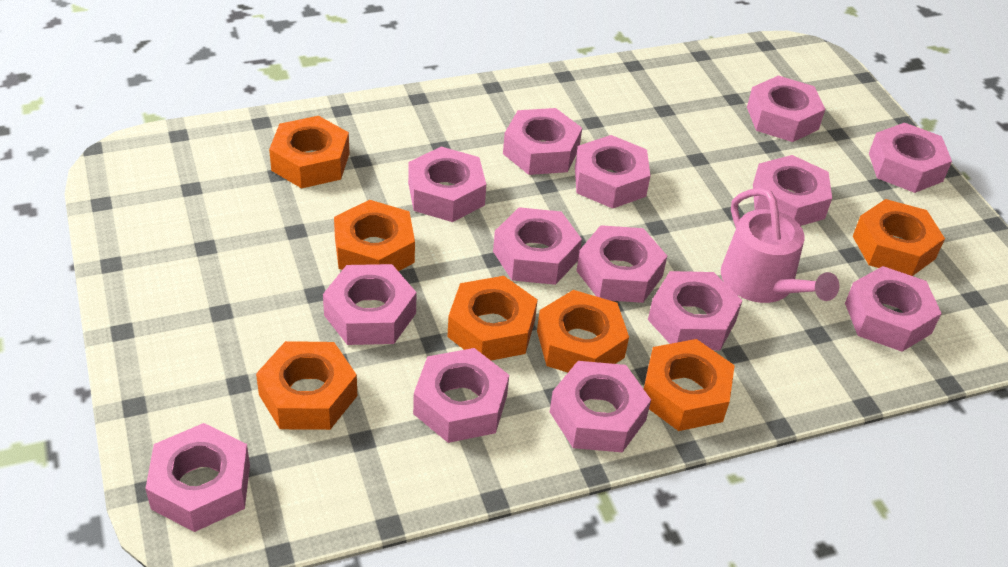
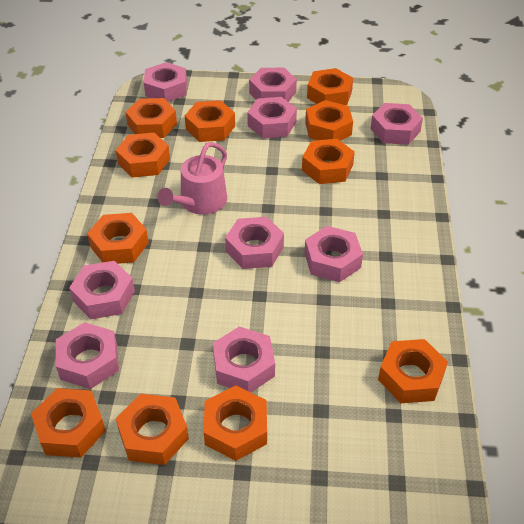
orange nut: [256,341,357,430] [269,116,350,188] [334,200,415,271] [447,276,538,360] [537,290,629,372] [644,339,735,431] [853,199,945,276] = 7 -> [31,388,106,458] [87,213,149,264] [116,133,170,178] [116,394,189,465] [126,98,177,138] [185,100,235,142] [203,386,267,461] [302,139,355,184] [305,100,353,141] [307,68,353,105] [378,339,448,403] = 11
pink nut: [145,423,250,532] [323,264,417,345] [408,147,486,222] [413,348,509,443] [493,207,582,285] [503,108,582,175] [550,361,651,453] [575,135,650,209] [576,225,667,303] [648,271,742,350] [747,75,825,142] [753,155,832,226] [845,266,942,352] [869,123,952,193] = 14 -> [56,322,119,389] [69,261,135,319] [144,62,187,102] [213,326,275,392] [225,217,284,269] [247,97,297,138] [249,68,297,101] [305,226,363,282] [371,103,423,145] = 9

